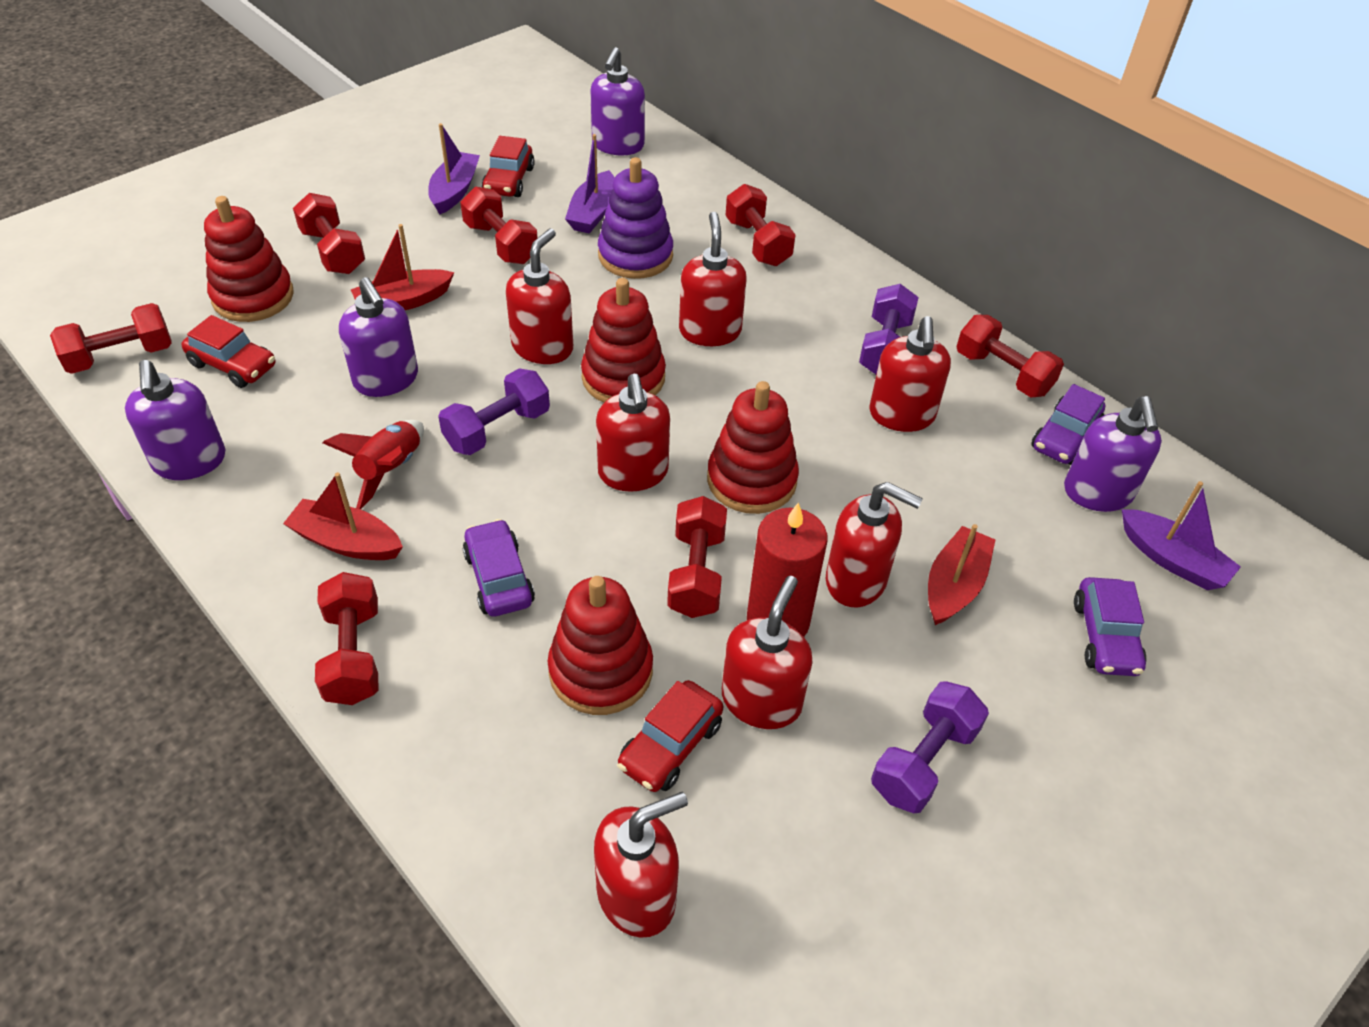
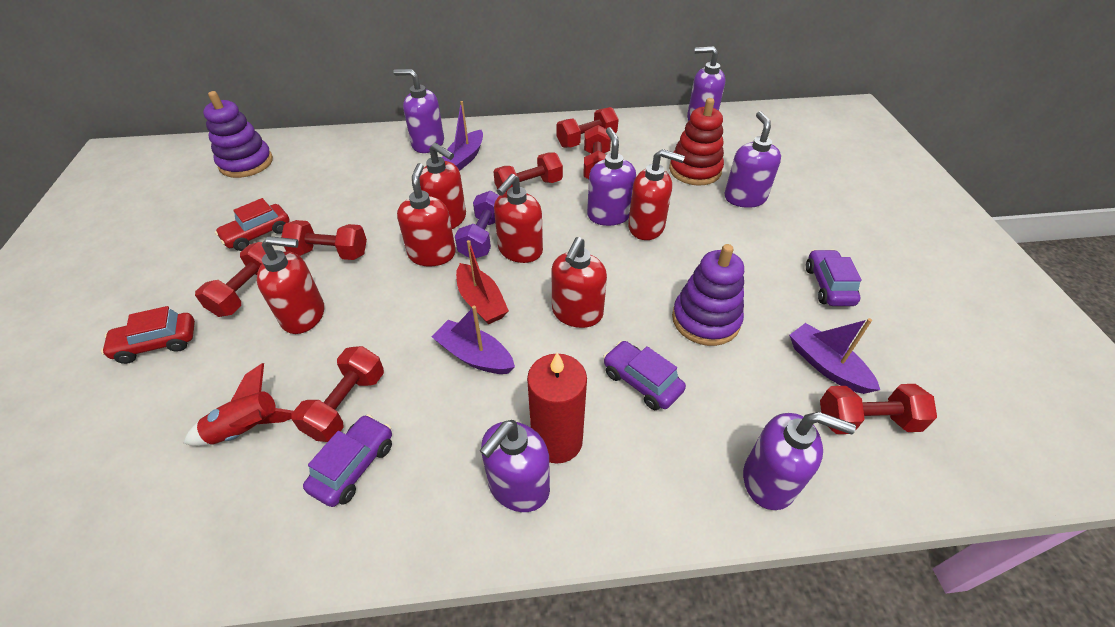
purple dumbbell: [438,368,550,455] [859,284,919,374] [871,681,989,813] = 3 -> [455,191,499,258] = 1
purple soap dispenser: [125,360,225,480] [339,277,418,397] [590,47,645,155] [1064,396,1162,512] = 4 -> [394,69,444,153] [480,420,550,512] [587,127,636,226] [687,46,725,121] [724,111,781,208] [743,412,856,510] = 6
purple stacking toy: [598,157,673,279] = 1 -> [203,91,273,178] [672,244,744,346] = 2
red boat: [283,472,403,560] [351,224,454,310] [928,524,995,625] = 3 -> [456,240,509,324] = 1
red car: [182,315,275,388] [482,136,535,197] [617,680,723,792] = 3 -> [101,306,195,364] [215,198,290,251] = 2
red soap dispenser: [506,229,573,364] [594,792,688,938] [596,374,670,492] [679,212,747,346] [722,576,813,729] [826,482,923,607] [869,316,951,432] = 7 -> [257,236,324,334] [397,163,456,267] [420,143,466,229] [494,174,543,263] [551,237,607,328] [628,149,685,240] = 6
red stacking toy: [204,196,294,322] [548,576,653,715] [581,278,666,403] [707,381,799,514] = 4 -> [669,98,724,185] = 1

